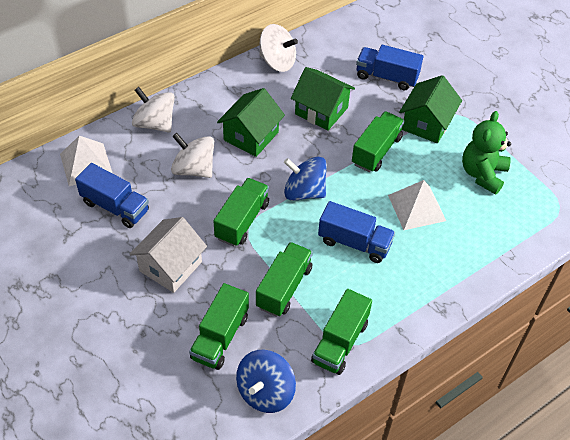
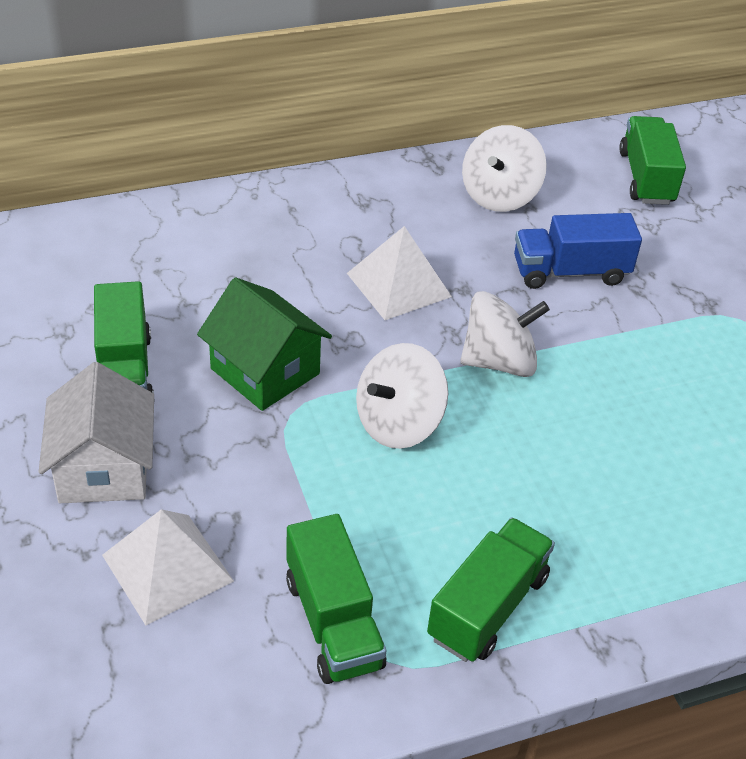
blue spinning top: [236,350,296,413] [284,157,327,201] = 2 -> none = 0
blue truck: [75,163,149,228] [318,201,395,263] [356,45,423,90] = 3 -> [514,213,642,289] = 1
green house: [217,88,285,157] [291,67,355,131] [399,75,462,143] = 3 -> [197,277,332,411] = 1
green teddy bear: [462,111,511,195] = 1 -> none = 0
green truck: [189,283,249,370] [213,178,269,246] [256,242,313,317] [311,289,372,375] [352,111,404,172] = 5 -> [94,281,155,402] [286,514,386,684] [427,517,555,662] [619,116,686,205] = 4

